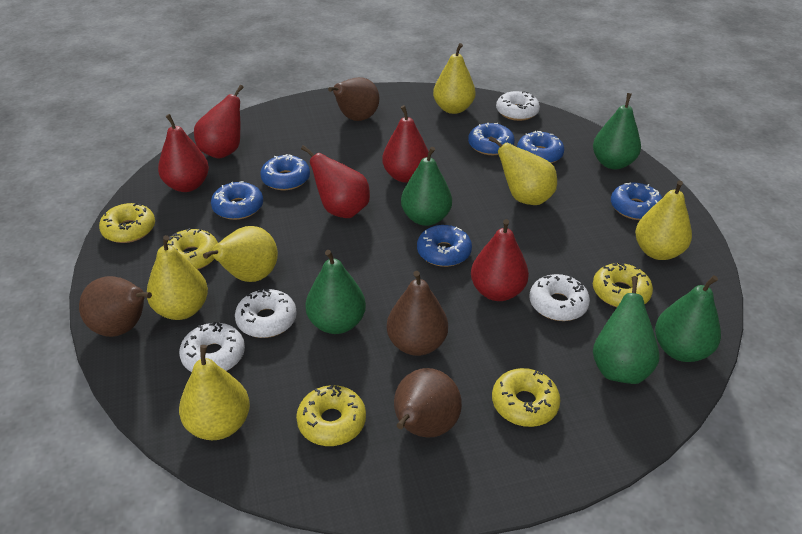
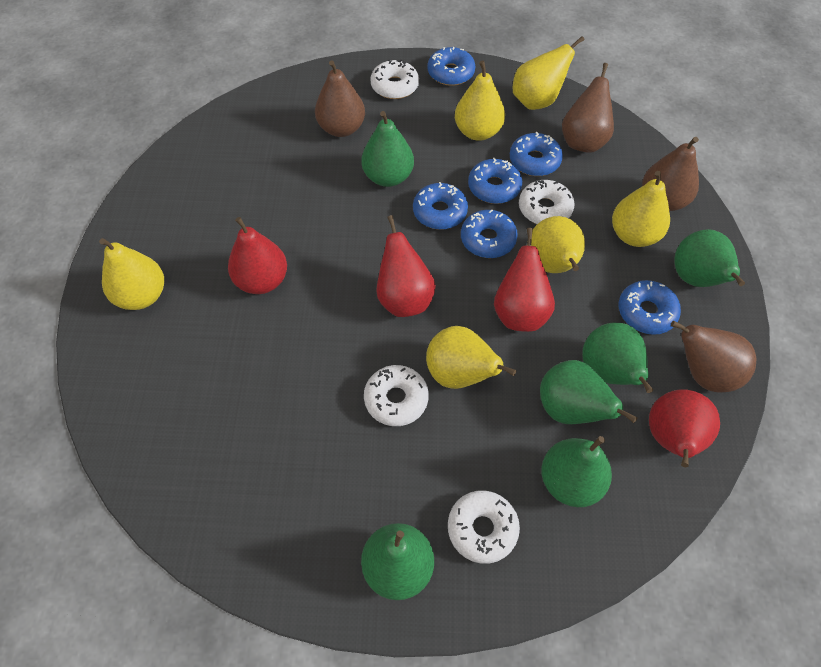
green pear: [305,250,366,334] [401,147,452,226] [593,93,641,169] [593,276,660,384] [655,275,721,362] = 5 -> [361,111,414,187] [361,523,434,600] [540,360,637,424] [541,436,612,507] [582,323,653,393] [674,229,745,287] = 6
red pear: [158,114,209,192] [194,85,244,159] [301,145,370,218] [382,105,429,183] [471,219,529,301] = 5 -> [228,217,287,294] [376,215,436,317] [494,228,555,332] [649,389,720,467] = 4
yellow donut: [99,203,155,243] [163,228,218,270] [296,385,366,446] [492,368,561,427] [593,262,653,307] = 5 -> none = 0

